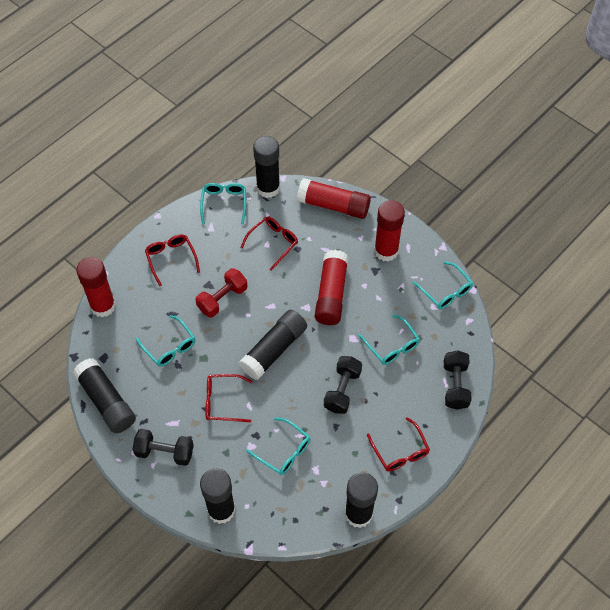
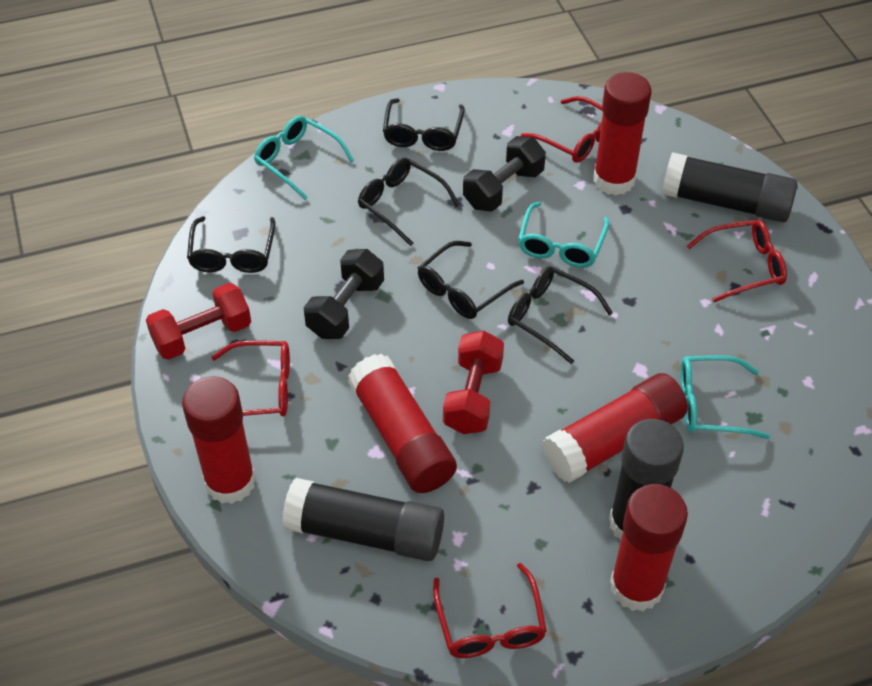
black dumbbell: [132,429,194,466] [324,356,362,414] [444,350,472,409] = 3 -> [304,249,384,339] [463,136,546,212] = 2
black glasses: none = 0 -> [187,216,276,273] [358,158,459,246] [383,98,465,151] [418,241,524,319] [508,266,613,364] = 5
black glue stick: [73,358,136,433] [200,468,235,524] [239,310,307,380] [253,136,280,198] [345,472,378,528] = 5 -> [282,478,444,561] [609,419,684,540] [662,152,797,222] = 3
red dumbbell: [195,268,247,317] = 1 -> [146,283,251,360] [443,331,504,434] = 2
red glue stick: [76,257,116,317] [297,178,371,219] [315,250,349,325] [374,200,405,262] = 4 -> [182,376,256,504] [348,354,457,493] [542,373,688,483] [593,72,651,195] [610,484,688,611] = 5
turquoise glasses: [136,315,195,367] [200,183,246,225] [247,417,310,475] [358,314,420,365] [413,261,473,309] = 5 -> [254,116,354,200] [518,202,610,268] [680,355,770,439] = 3

